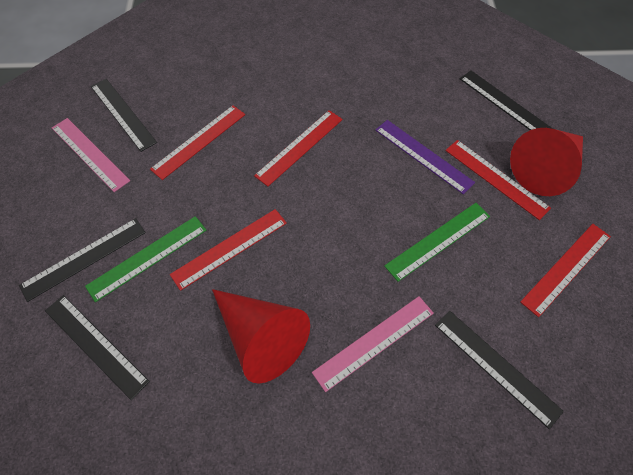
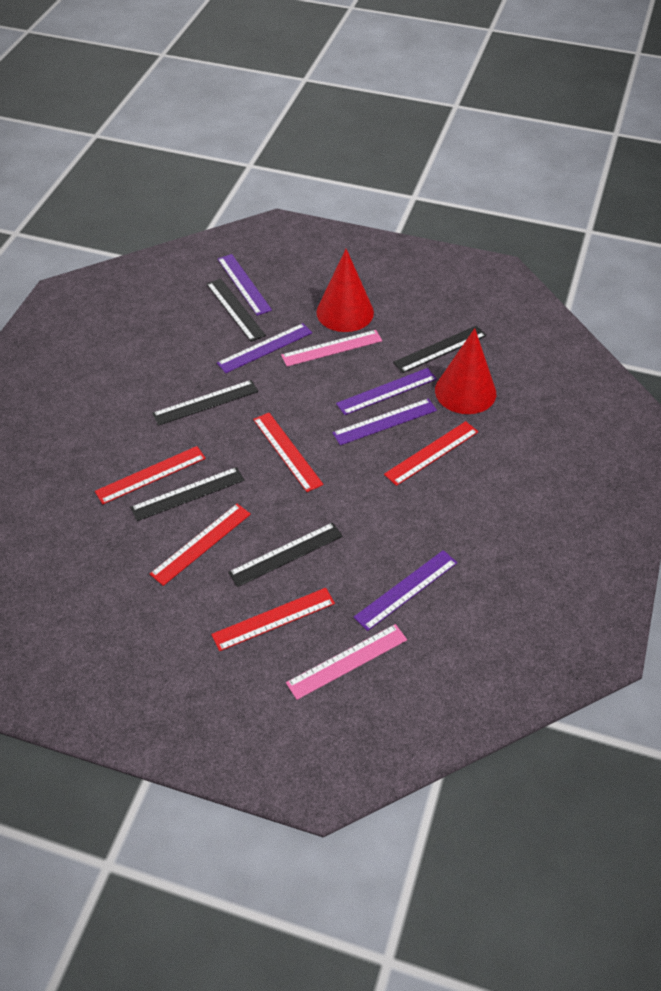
green ruler: [85,216,206,302] [384,203,490,282] = 2 -> none = 0
purple ruler: [375,120,475,194] = 1 -> [217,323,312,373] [218,254,272,316] [332,398,437,445] [336,368,437,415] [354,550,457,631] = 5

